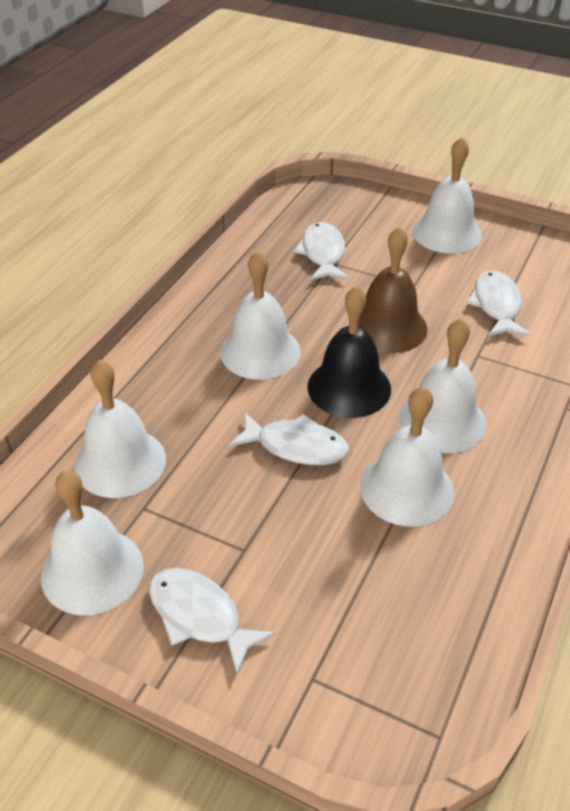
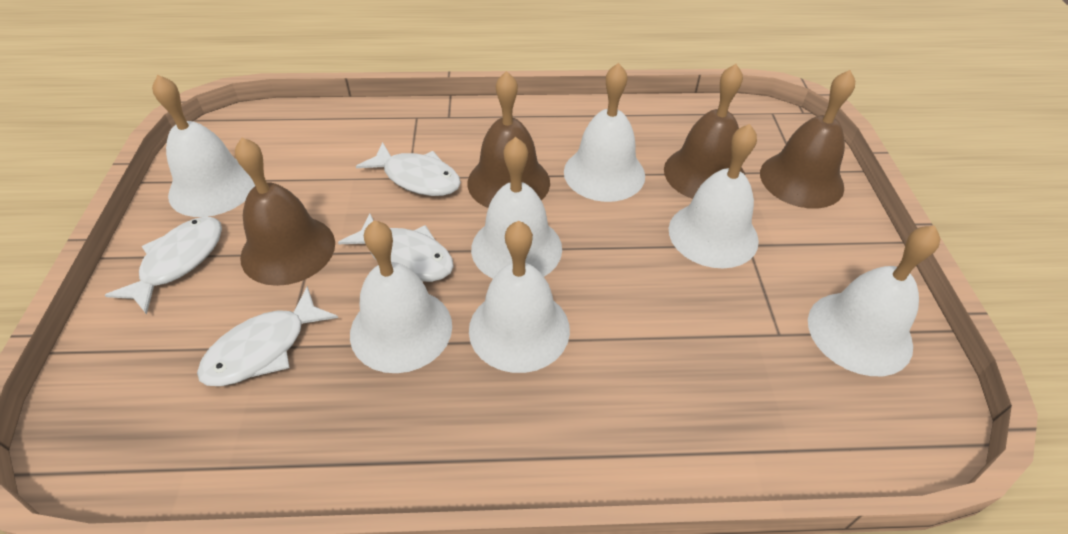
black bell: [307,286,391,418] = 1 -> none = 0
brown bell: [359,226,428,353] = 1 -> [235,138,335,286] [467,71,550,208] [664,64,745,199] [760,70,855,209] = 4
white bell: [41,470,144,615] [74,360,166,498] [220,251,301,380] [360,386,454,527] [399,318,486,453] [413,137,482,254] = 6 -> [152,75,255,217] [350,220,452,373] [469,221,570,373] [471,137,562,279] [564,63,645,202] [669,124,759,268] [808,225,940,376] = 7

